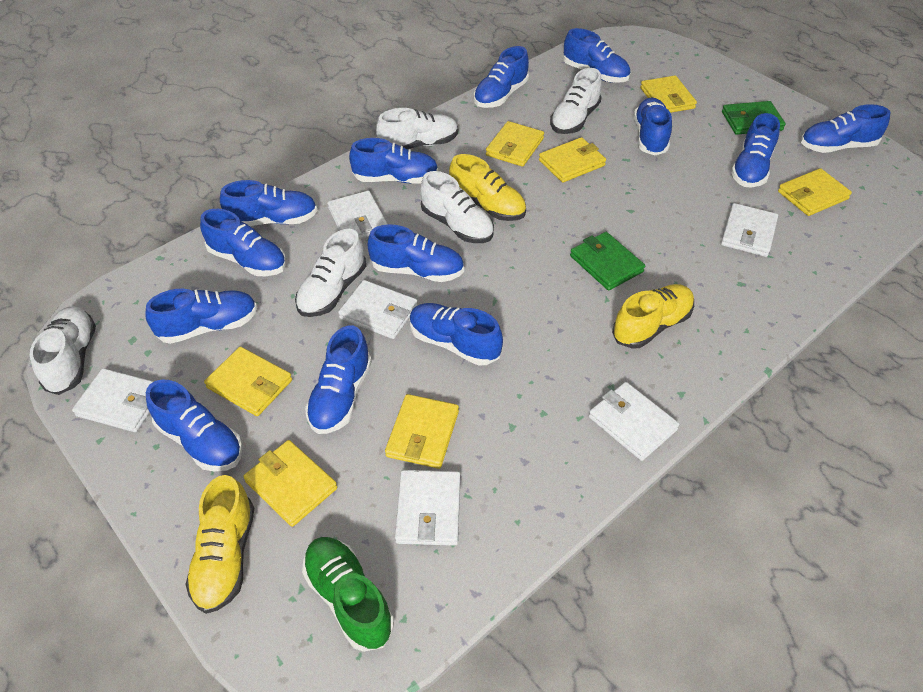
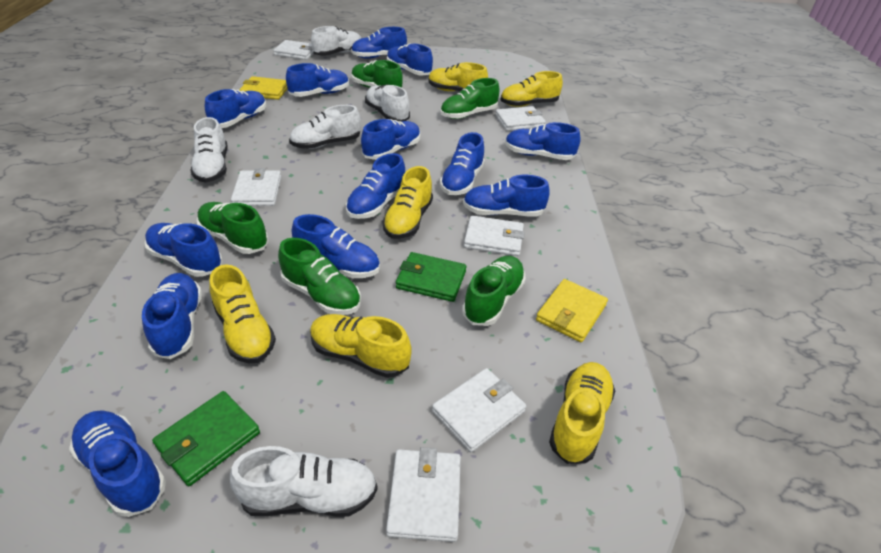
green shoe: [302,537,394,652] = 1 -> [197,202,269,254] [278,238,361,315] [351,60,403,88] [440,78,499,119] [462,256,526,326] = 5
yellow shoe: [185,475,254,614] [449,154,526,221] [612,284,694,348] = 3 -> [209,265,276,363] [310,314,412,378] [383,166,433,239] [428,62,488,91] [500,71,563,107] [549,362,615,464] = 6
yellow wallet: [204,347,292,416] [243,440,337,527] [385,394,459,469] [486,121,544,167] [539,137,606,182] [640,76,697,113] [778,168,852,216] = 7 -> [240,76,288,100] [536,279,608,342] = 2

